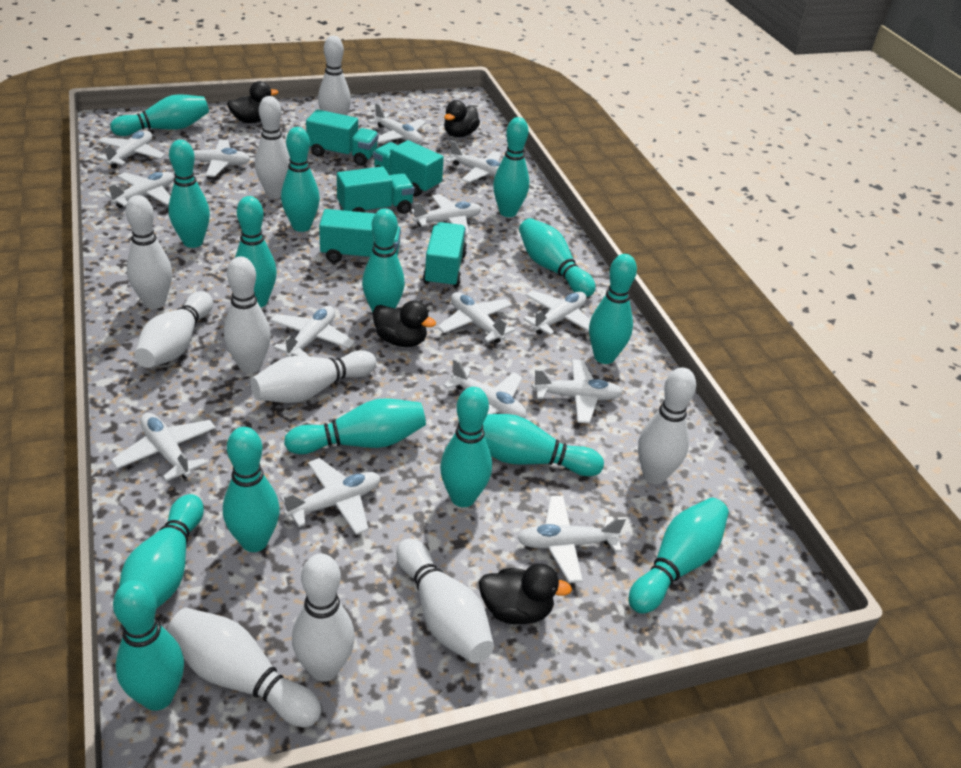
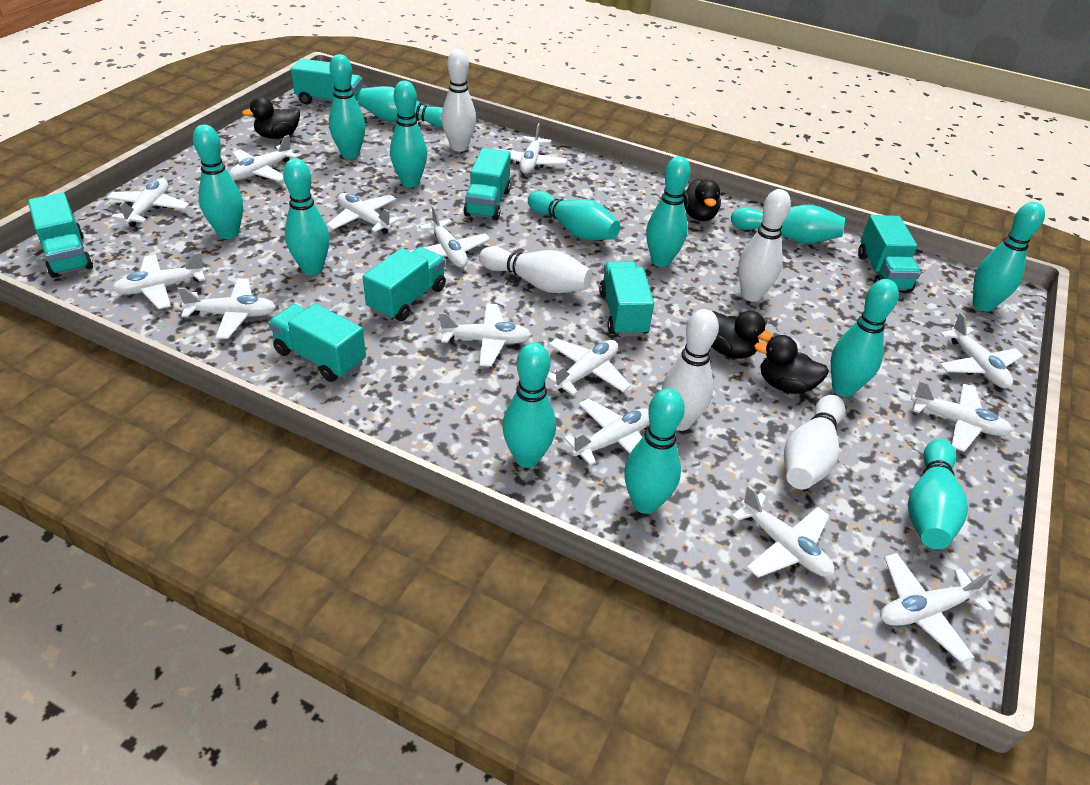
turquoise bowling pin: [110,94,209,136] [113,580,184,711] [119,494,204,609] [168,140,210,248] [223,427,280,552] [235,196,277,308] [281,127,320,232] [284,398,426,454] [362,208,405,313] [440,387,492,507] [483,414,604,476] [493,117,529,217] [519,218,596,297] [589,254,637,364] [629,498,729,614] = 15 -> [193,124,243,239] [283,159,329,275] [329,54,365,159] [358,86,443,128] [390,81,427,187] [502,342,556,468] [528,191,620,240] [624,388,685,514] [646,156,691,267] [731,205,845,244] [831,279,899,397] [908,439,968,549] [973,202,1045,312] = 13
turquoise truck: [306,109,379,166] [319,209,401,263] [337,166,414,214] [373,140,444,196] [423,222,467,288] = 5 -> [28,193,93,278] [268,303,366,382] [291,58,363,104] [363,247,446,321] [464,148,511,221] [599,261,654,337] [858,215,921,292] = 7
white bowling pin: [125,195,172,309] [134,291,213,368] [167,608,322,727] [224,256,271,373] [251,350,376,403] [255,96,290,198] [292,554,355,682] [318,36,351,115] [396,539,494,663] [638,368,696,484] = 10 -> [441,49,476,151] [479,246,592,293] [662,309,719,431] [738,189,791,302] [784,395,845,489] = 5

